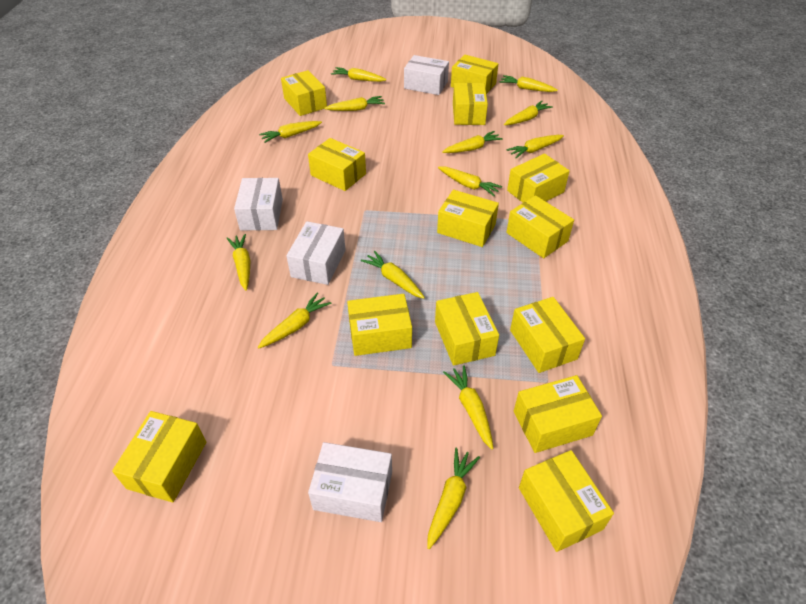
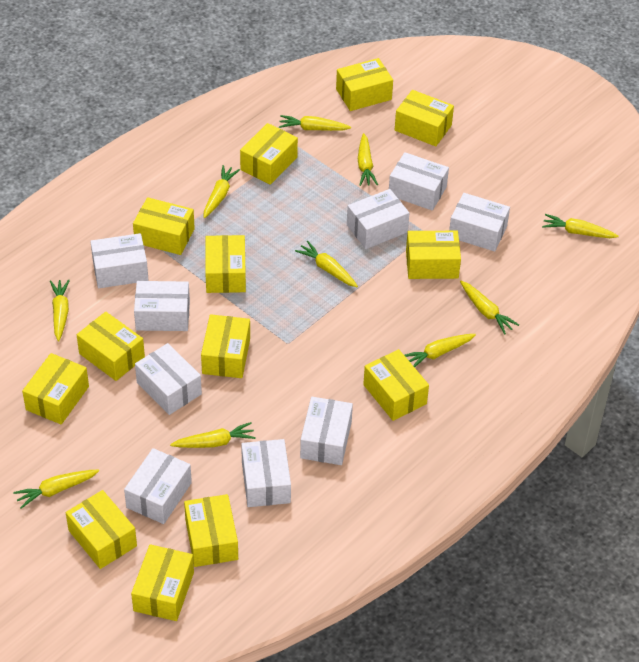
white box: [234,178,283,230] [286,221,346,285] [308,442,392,522] [404,55,449,95] = 4 -> [90,233,148,288] [124,448,192,524] [134,281,190,331] [135,343,202,415] [241,439,291,507] [300,397,353,465] [347,189,410,249] [389,152,449,211] [449,193,510,252] = 9
yellow carrot: [227,234,251,291] [258,293,332,349] [259,121,322,143] [324,96,385,111] [331,67,386,82] [361,251,425,299] [427,448,480,549] [438,166,502,196] [442,131,503,153] [443,365,494,449] [499,75,558,92] [504,101,553,125] [506,135,564,158] = 13 -> [13,470,99,509] [50,279,70,341] [170,422,256,448] [204,165,240,218] [279,115,351,131] [295,241,358,287] [358,133,378,186] [404,334,476,367] [460,281,519,334] [542,214,619,238] = 10

